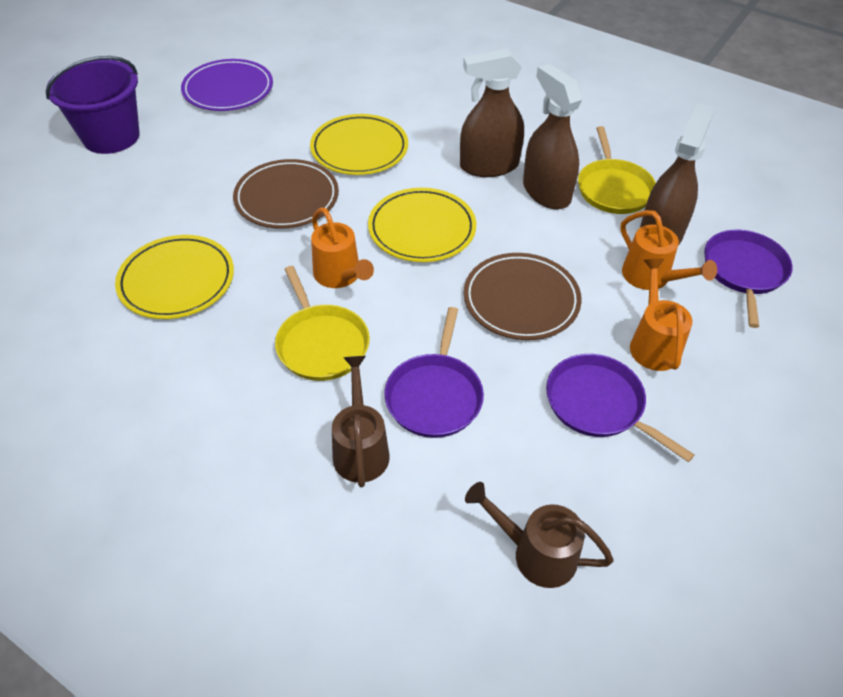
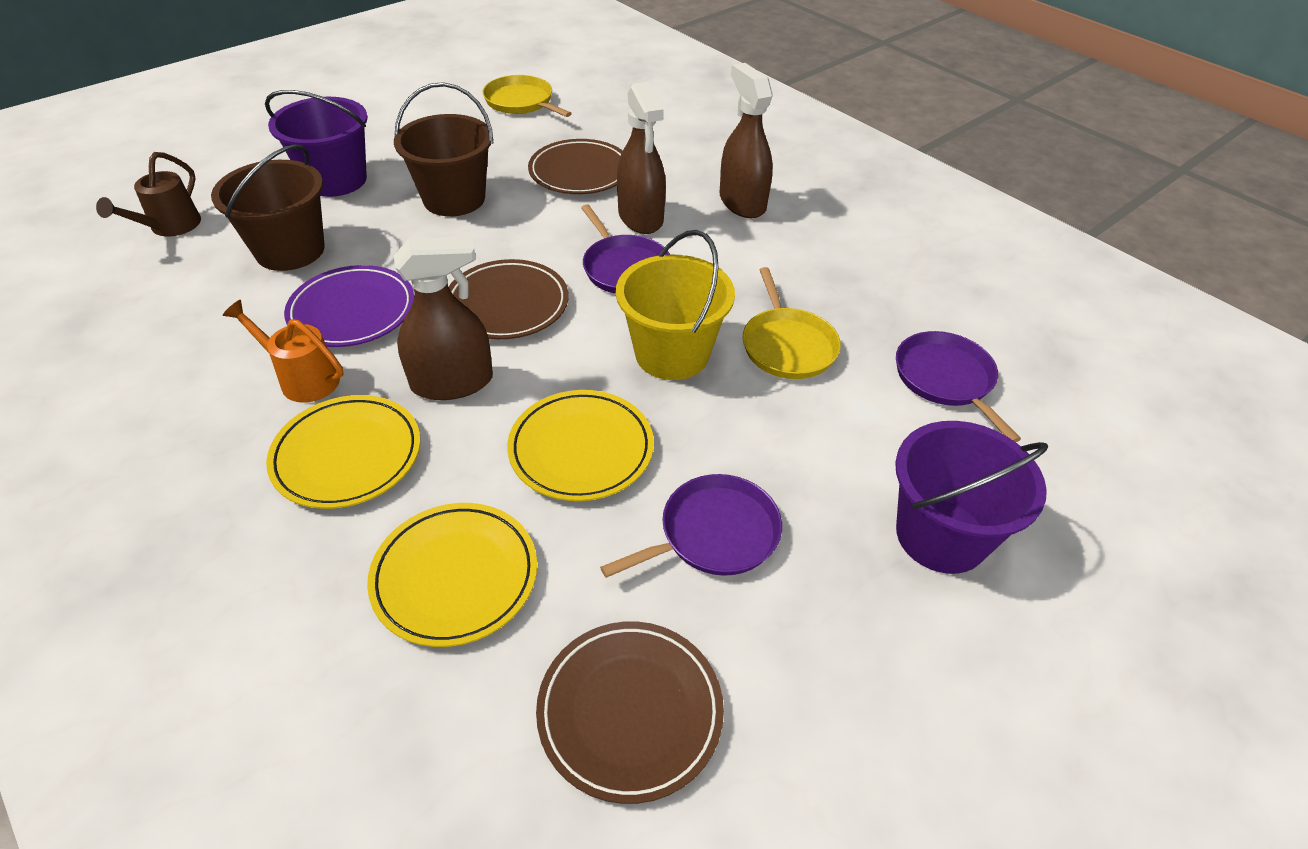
brown bucket: none = 0 -> [211,144,325,271] [394,82,493,216] = 2
brown plate: [233,159,339,229] [464,253,582,340] = 2 -> [449,259,569,339] [528,139,623,194] [536,621,724,804] = 3
brown watering can: [332,356,390,487] [465,482,614,588] = 2 -> [96,152,201,237] = 1
orange watering can: [311,207,374,288] [620,210,717,290] [630,259,692,371] = 3 -> [223,300,343,403] = 1
purple bucket: [46,56,140,154] = 1 -> [265,90,368,197] [895,421,1048,574] = 2
yellow bucket: none = 0 -> [616,230,735,380] = 1

